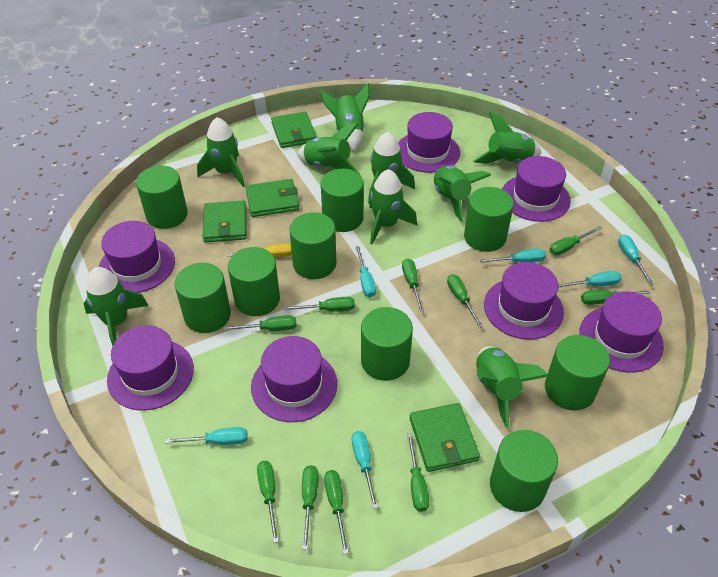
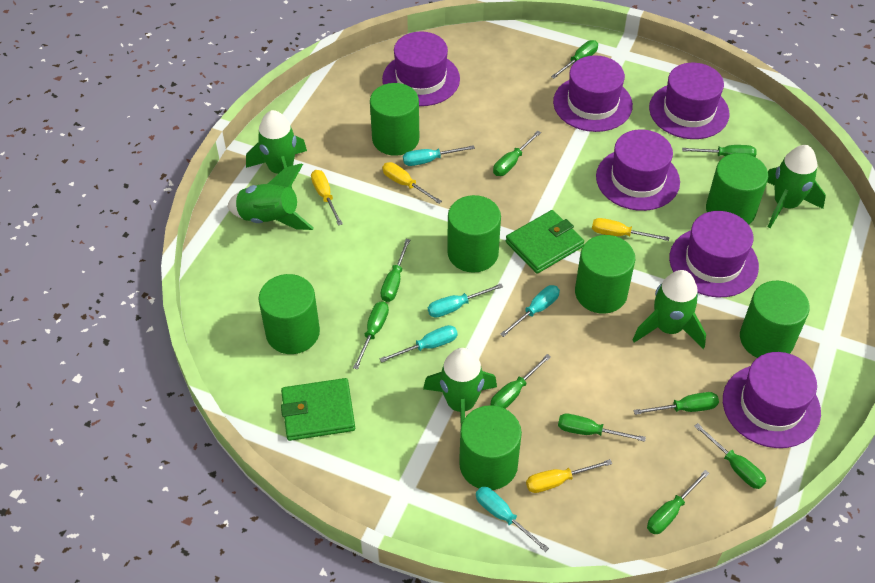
green cylinder: [136,166,188,229] [174,263,231,333] [228,247,280,316] [290,212,337,279] [321,169,364,232] [361,307,413,381] [464,187,514,252] [490,430,558,512] [545,335,610,411] = 9 -> [259,274,320,354] [370,83,419,156] [447,195,501,273] [459,405,522,490] [575,235,635,314] [706,153,768,225] [740,281,810,358] = 7
green rocket: [83,267,149,346] [197,117,245,187] [297,123,360,174] [320,83,370,151] [368,132,415,204] [369,169,417,245] [434,165,491,222] [473,112,541,164] [476,346,549,428] = 9 -> [227,163,314,230] [246,110,307,188] [423,348,497,425] [633,270,706,349] [767,145,826,228] = 5
green wallet: [203,200,247,243] [246,179,299,217] [271,112,317,148] [410,403,480,472] = 4 -> [281,378,355,441] [506,210,584,274] = 2
purple hat: [99,221,175,293] [107,325,194,411] [251,336,337,422] [398,112,460,173] [484,262,564,340] [502,156,571,222] [579,291,664,373] = 7 -> [382,31,460,106] [553,55,633,132] [596,129,680,211] [649,63,729,139] [669,211,759,297] [723,352,821,448] = 6
turquoise screwdriver: [165,427,248,445] [352,431,378,509] [356,246,376,298] [480,249,546,263] [558,271,622,288] [618,234,653,285] = 6 -> [380,325,458,363] [403,145,475,166] [428,284,503,318] [476,487,549,552] [500,285,560,337] = 5
yellow screwdriver: [228,243,292,257] = 1 -> [311,170,343,226] [382,162,442,204] [526,459,612,493] [592,218,669,241] = 4

